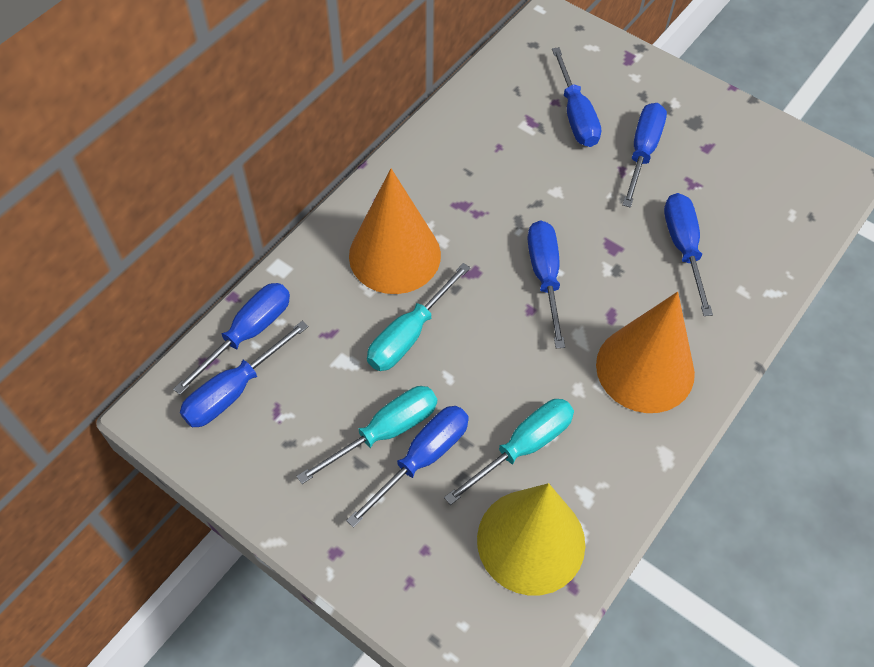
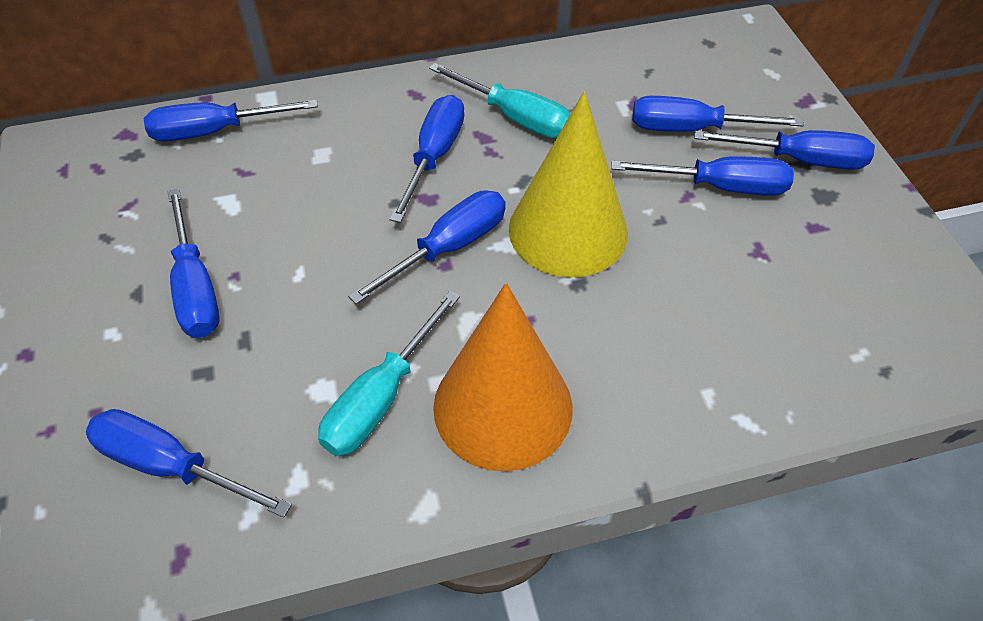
blue screwdriver: [173,283,290,395] [180,321,308,427] [346,406,469,528] [528,221,565,348] [552,47,601,147] [622,103,667,208] [664,193,713,316] = 7 -> [86,409,292,518] [144,99,318,142] [167,188,220,338] [348,190,506,304] [390,95,465,223] [611,156,794,196] [632,96,804,132] [694,130,875,170] = 8
orange cone: [349,169,441,294] [596,292,695,413] = 2 -> [433,283,573,472] = 1
turquoise screwdriver: [297,386,437,484] [367,263,470,371] [444,399,574,505] = 3 -> [318,291,460,457] [429,63,570,138] = 2

